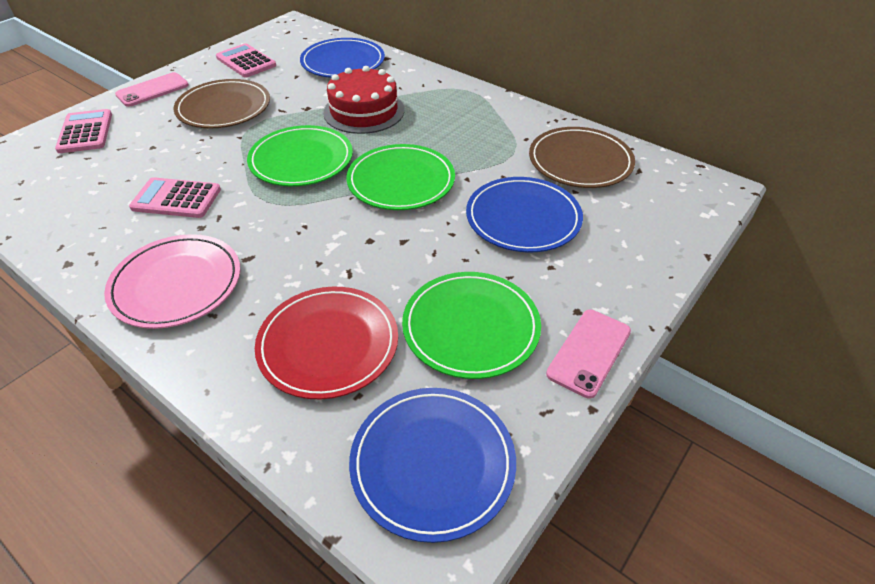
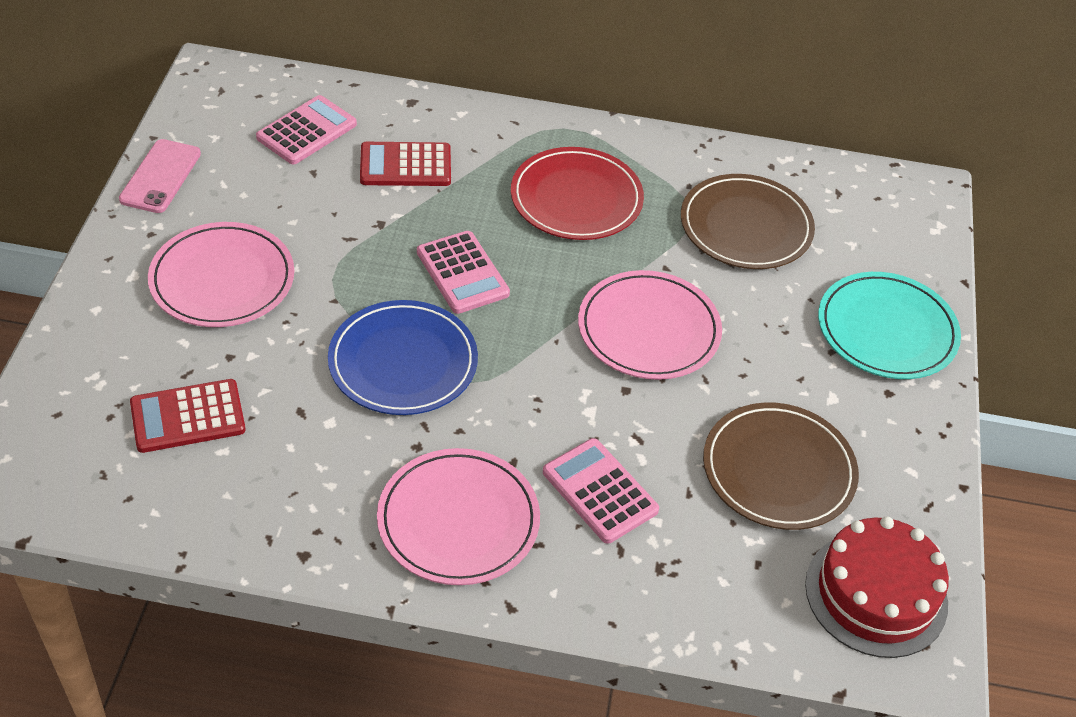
blue plate: [300,38,385,78] [349,388,516,543] [466,177,583,252] = 3 -> [328,300,478,415] = 1
green plate: [247,125,353,187] [346,144,455,210] [402,272,541,379] = 3 -> none = 0
pink phone: [115,72,189,107] [546,310,631,399] = 2 -> [119,139,201,213] = 1
pink plate: [104,234,240,329] = 1 -> [148,222,294,327] [377,448,540,585] [578,270,722,380] = 3
red calculator: none = 0 -> [130,379,246,453] [360,142,451,186] = 2
turquoise plate: none = 0 -> [818,272,961,379] = 1

